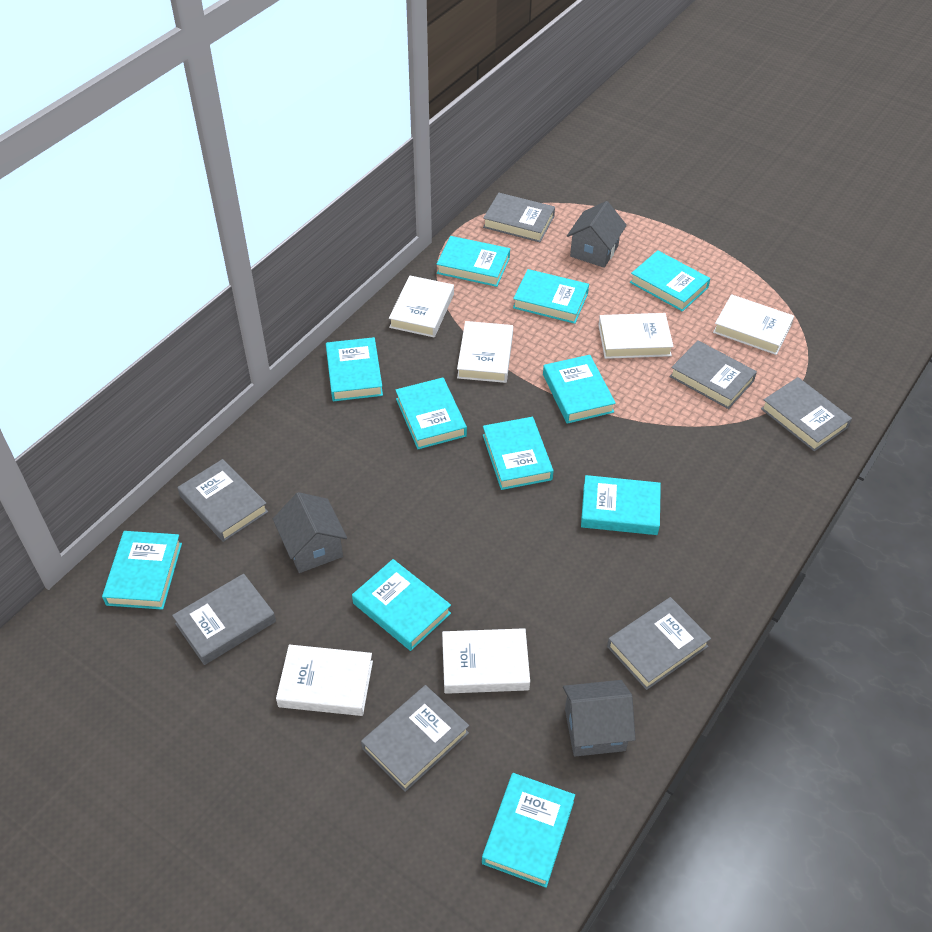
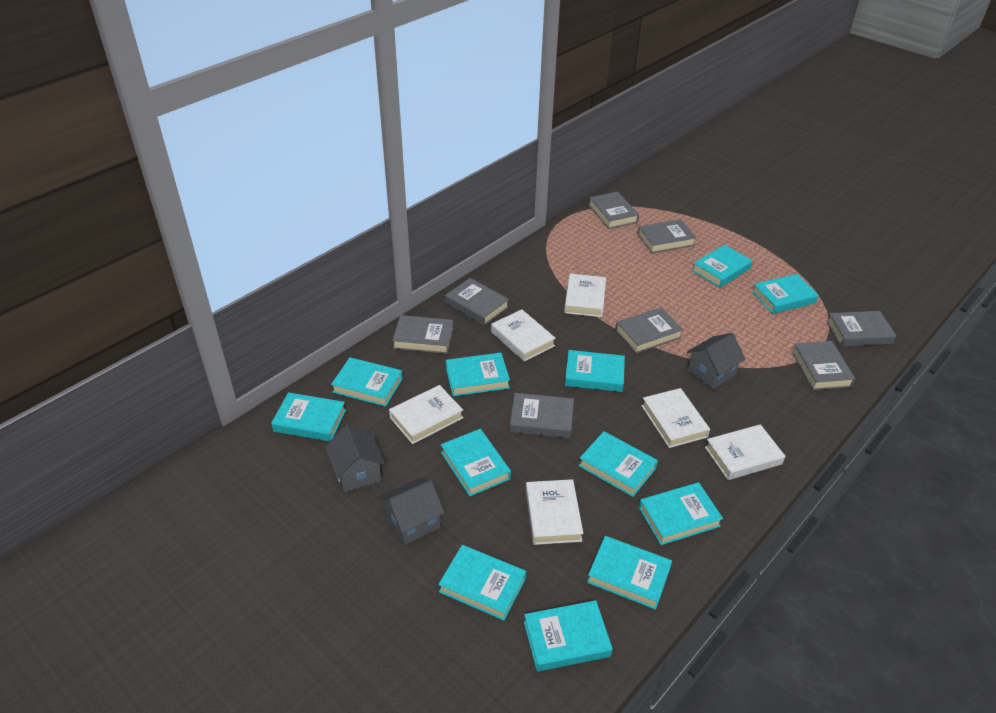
grey book: [172,574,276,665] [178,459,268,542] [361,685,469,792] [483,193,555,242] [607,597,711,690] [670,340,757,409] [761,377,852,451] = 7 -> [392,315,454,354] [445,278,509,325] [510,393,574,438] [589,191,639,229] [615,307,683,353] [638,219,696,253] [792,341,855,390] [826,311,896,346] = 8
turquoise book: [102,531,182,610] [326,337,383,401] [352,559,451,651] [395,378,467,449] [437,236,510,287] [482,773,575,888] [483,417,554,490] [513,269,589,324] [543,355,616,424] [581,475,661,535] [630,250,710,312] = 11 -> [271,392,346,441] [331,357,403,407] [438,545,526,621] [441,429,511,496] [446,353,510,396] [524,600,613,672] [565,350,625,392] [579,431,658,497] [587,536,672,610] [639,482,723,545] [692,245,753,288] [752,274,819,314] = 12

